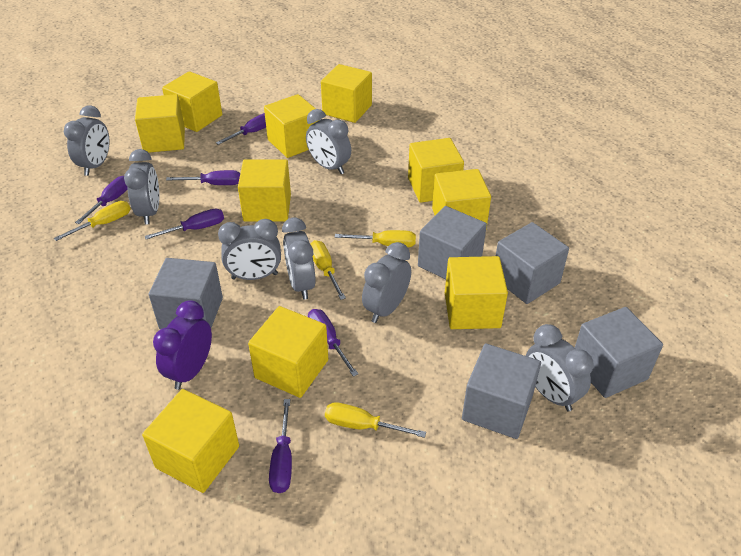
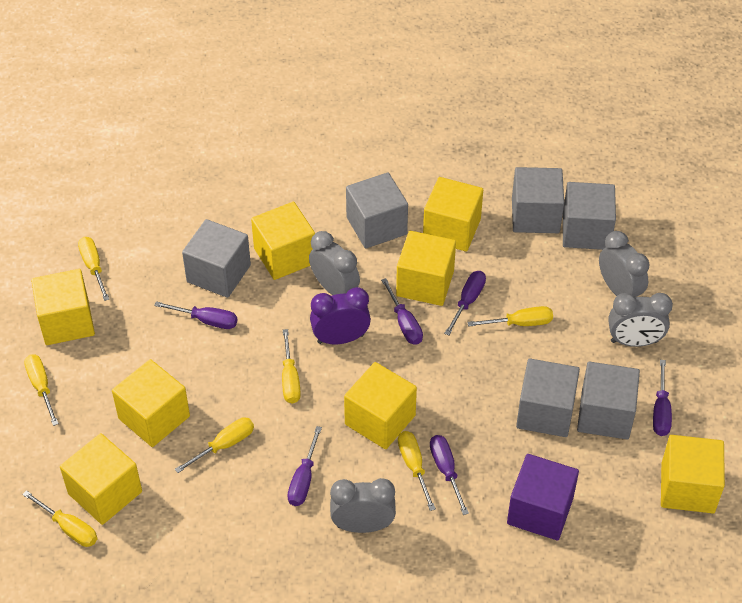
grey clock: [64,105,109,176] [124,149,159,225] [218,219,281,280] [282,218,316,300] [306,109,351,174] [362,242,411,323] [526,324,594,412] = 7 -> [309,231,360,295] [330,478,396,533] [599,231,649,297] [608,293,673,347] = 4
grey cube: [149,258,223,329] [418,206,487,279] [462,343,541,439] [496,222,569,304] [575,307,663,398] = 5 -> [182,219,251,298] [346,173,408,249] [512,167,564,233] [516,358,580,437] [563,182,616,250] [577,362,640,439] = 6
purple cube: none = 0 -> [507,454,579,540] = 1
yellow cube: [135,94,185,153] [142,389,239,493] [162,71,222,132] [238,159,291,222] [248,306,328,398] [264,94,319,158] [321,64,372,123] [408,138,464,203] [432,169,491,229] [445,256,508,329] = 10 -> [31,269,95,345] [60,433,142,525] [112,359,190,447] [251,202,315,280] [344,362,417,449] [396,231,456,306] [423,177,483,252] [661,435,725,513] = 8
yellow screwdriver: [54,201,131,241] [310,240,346,300] [325,402,426,438] [335,230,416,247] = 4 -> [22,490,97,547] [24,354,59,426] [78,237,109,301] [175,418,254,473] [282,329,301,404] [398,431,436,511] [467,306,553,327] = 7

